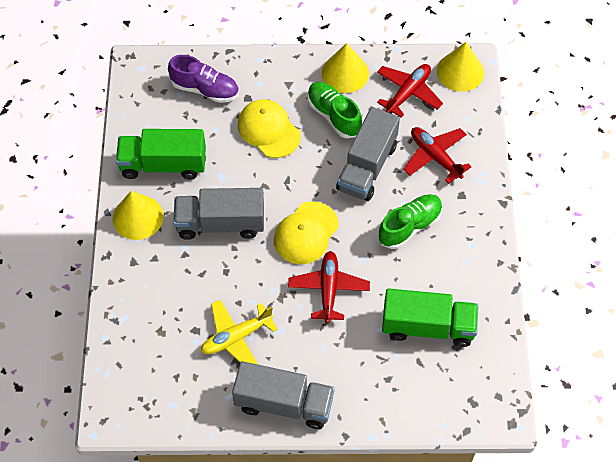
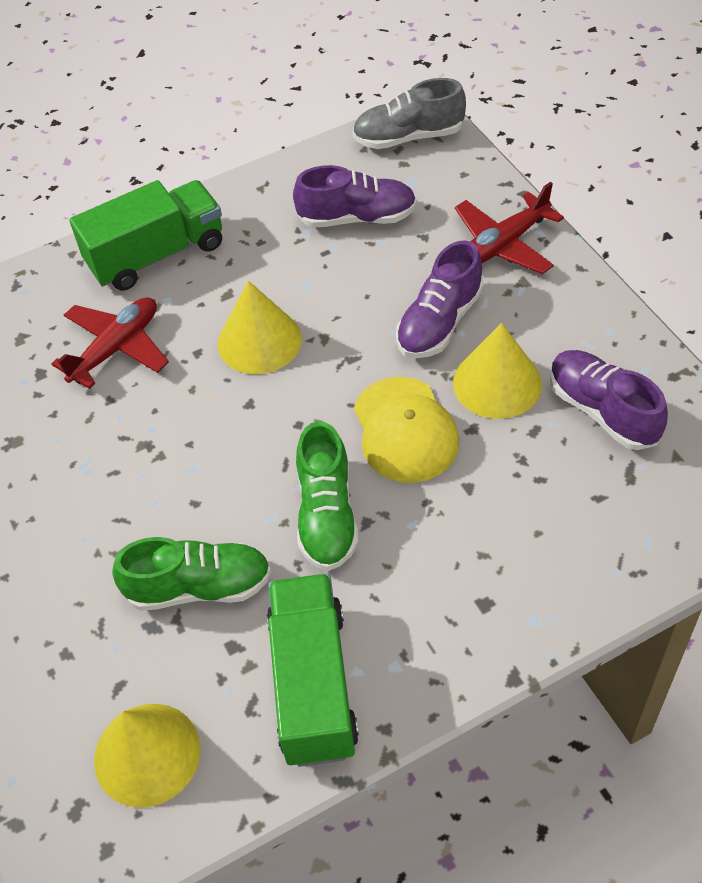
grey shoe: none = 0 -> [352,78,466,149] = 1
grey truck: [173,188,264,240] [232,361,335,429] [336,107,400,201] = 3 -> none = 0
purple shoe: [168,55,239,103] = 1 -> [293,165,417,228] [396,240,484,358] [550,350,668,450] = 3
red plane: [288,251,370,323] [377,64,443,118] [403,127,472,184] = 3 -> [51,297,169,389] [455,182,564,274] = 2
yellow cap: [238,99,301,158] [274,202,339,264] = 2 -> [354,377,459,483] = 1
yellow plane: [201,300,278,364] = 1 -> none = 0

